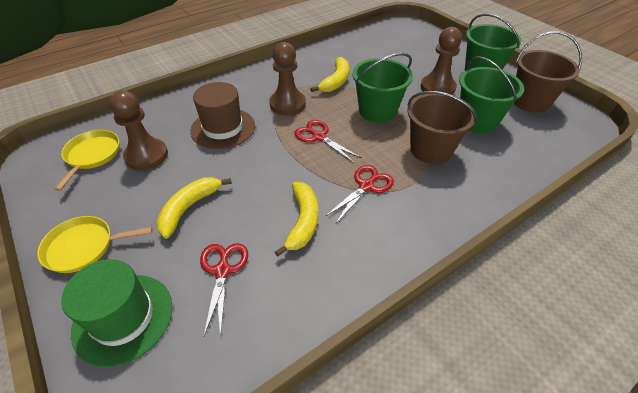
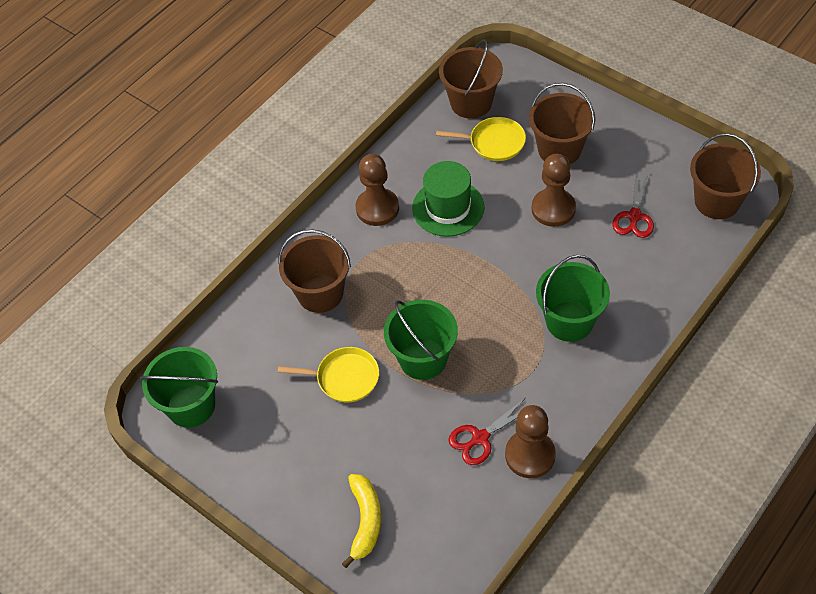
brown bucket: [408,91,477,164] [514,31,582,113] = 2 -> [278,229,351,313] [439,39,503,119] [529,83,596,164] [690,133,761,219] = 4
brown hat: [190,82,255,149] = 1 -> none = 0
red scissors: [200,243,248,338] [294,120,361,163] [325,165,394,223] = 3 -> [449,398,525,465] [612,173,654,238] = 2
yellow banana: [156,177,232,239] [275,182,318,256] [310,57,349,92] = 3 -> [342,474,381,568] = 1

